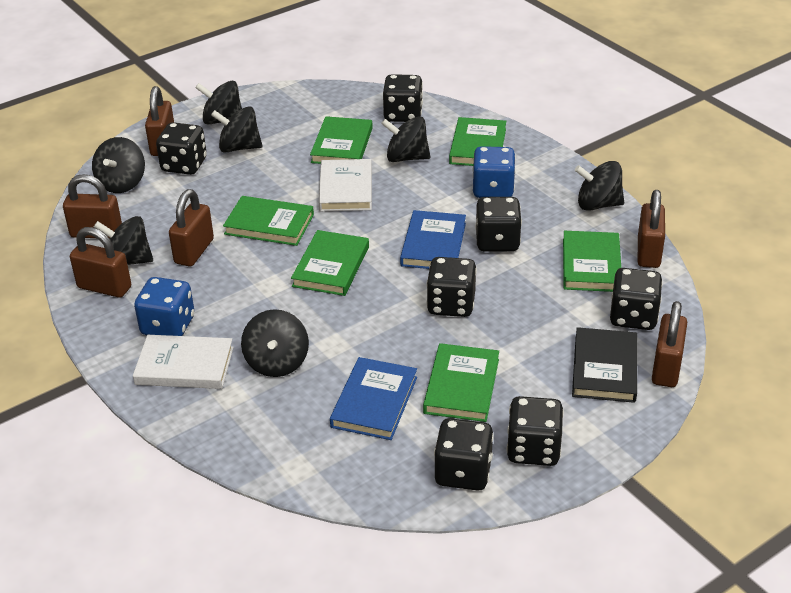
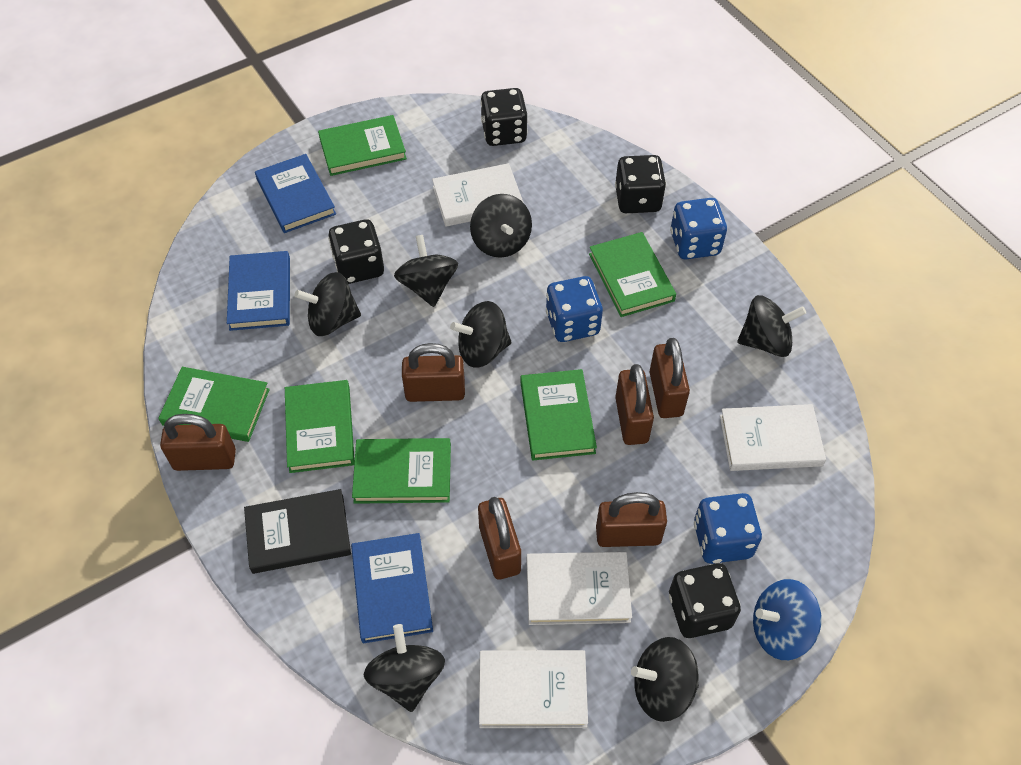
black dice: [156,122,207,175] [383,74,423,122] [426,257,477,317] [434,418,494,491] [475,197,522,251] [506,396,564,466] [610,268,663,330] = 7 -> [328,219,384,284] [480,88,528,146] [615,155,666,213] [669,563,741,638] = 4
blue book: [330,357,417,440] [400,210,466,269] = 2 -> [227,251,290,331] [255,154,336,233] [351,533,433,643] = 3
blue dice: [134,277,195,336] [473,146,516,198] = 2 -> [546,276,603,342] [670,198,727,259] [694,493,762,564] = 3
blue spinning top: none = 0 -> [753,579,822,660] = 1
white book: [133,335,234,389] [319,159,372,211] = 2 -> [432,163,524,227] [479,650,588,728] [527,552,632,625] [720,404,826,471] = 4

